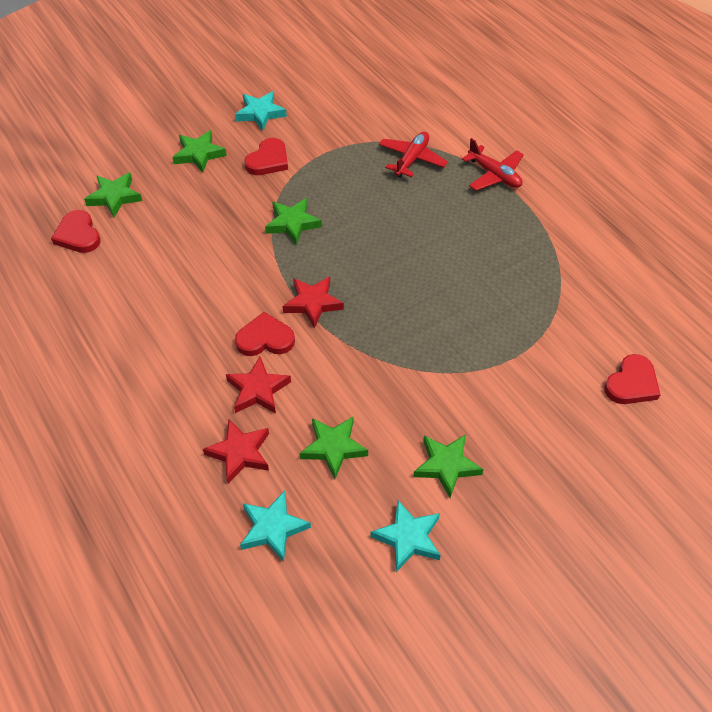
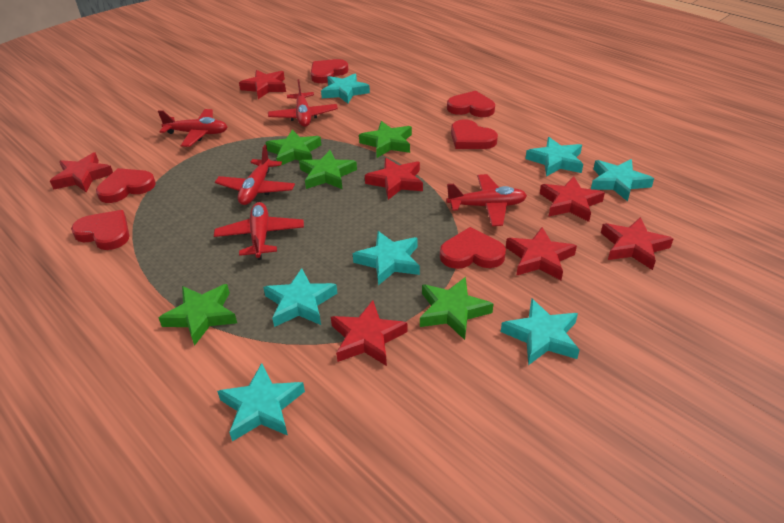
red heart: [51,210,101,253] [235,312,295,356] [244,138,288,175] [604,354,661,404] = 4 -> [71,210,129,250] [96,168,156,203] [311,59,349,83] [440,227,506,269] [447,91,495,117] [451,119,498,149] = 6
red plane: [379,132,448,178] [462,138,524,191] = 2 -> [158,109,227,147] [214,202,304,260] [215,145,295,205] [268,79,338,127] [446,174,527,226] = 5
red star: [203,419,269,484] [226,357,291,414] [282,276,344,329] = 3 -> [50,152,113,192] [239,70,286,99] [331,300,408,366] [365,158,423,200] [506,227,577,280] [540,176,605,222] [601,217,673,270] = 7
turquoise star: [235,91,287,131] [240,491,311,562] [370,499,441,572] = 3 -> [217,363,305,442] [263,268,337,327] [321,74,370,104] [353,231,420,285] [501,299,579,365] [526,137,583,177] [591,159,654,202] = 7

